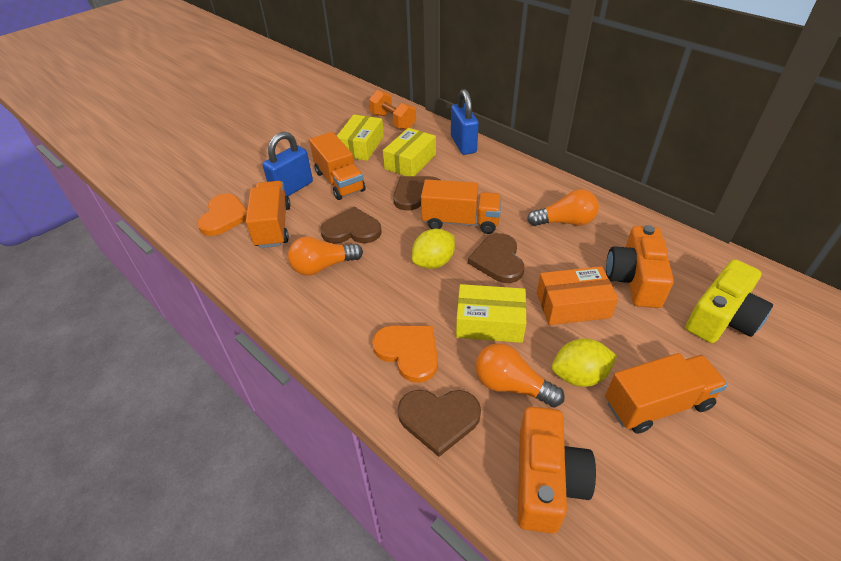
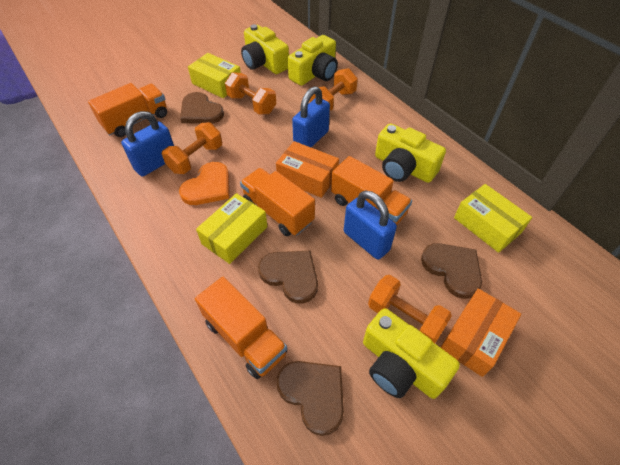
blue padlock: [263,132,313,196] [451,89,479,155] = 2 -> [121,111,174,176] [292,86,330,147] [344,191,397,259] = 3
orange box: [537,266,618,325] = 1 -> [276,141,339,198] [440,289,521,377] = 2
orange camera: [518,407,596,534] [606,225,674,308] = 2 -> none = 0
orange dumbbell: [369,90,416,130] = 1 -> [162,122,222,174] [225,72,276,115] [310,68,358,111] [368,275,452,343] = 4
orange heart: [197,193,247,236] [372,325,438,383] = 2 -> [179,162,229,205] = 1
orange light bulb: [288,236,363,276] [475,343,565,407] [527,189,599,226] = 3 -> none = 0
yellow camera: [685,259,773,343] = 1 -> [241,24,289,74] [288,35,338,86] [363,308,460,399] [375,123,446,183] = 4
yellow lemon: [412,229,455,269] [552,338,617,387] = 2 -> none = 0

